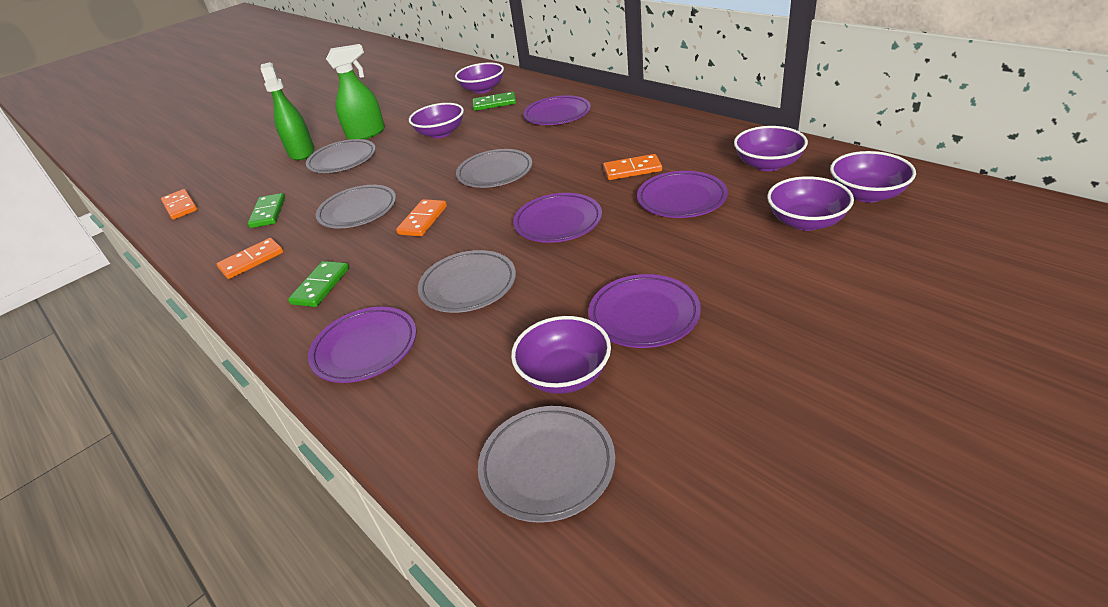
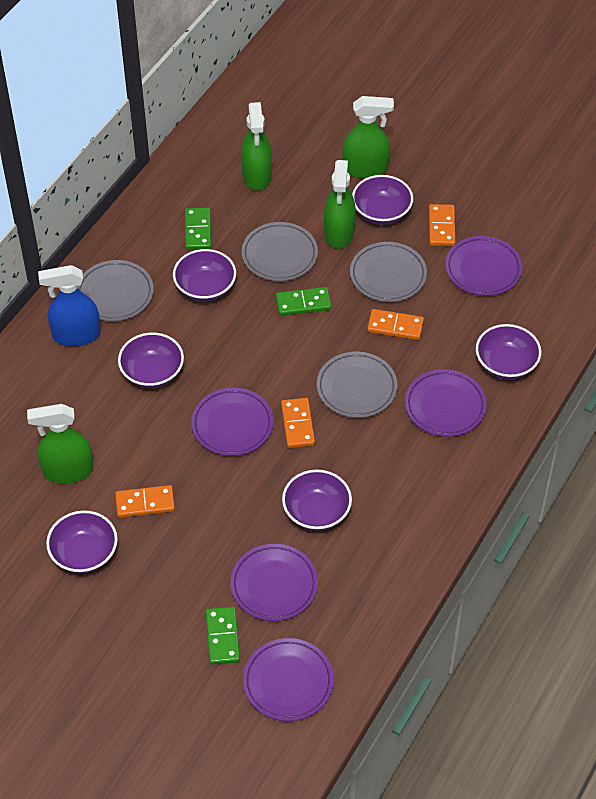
blue spray bottle: none = 0 -> [38,265,101,346] = 1
green spray bottle: [261,62,314,160] [326,44,385,140] = 2 -> [27,404,94,483] [241,102,272,191] [324,160,356,249] [343,96,394,179] = 4
grey plate: [306,139,376,173] [316,185,396,228] [418,250,516,313] [456,149,532,188] [478,406,615,523] = 5 -> [78,260,154,321] [242,222,318,281] [317,352,398,418] [350,242,427,302] = 4

